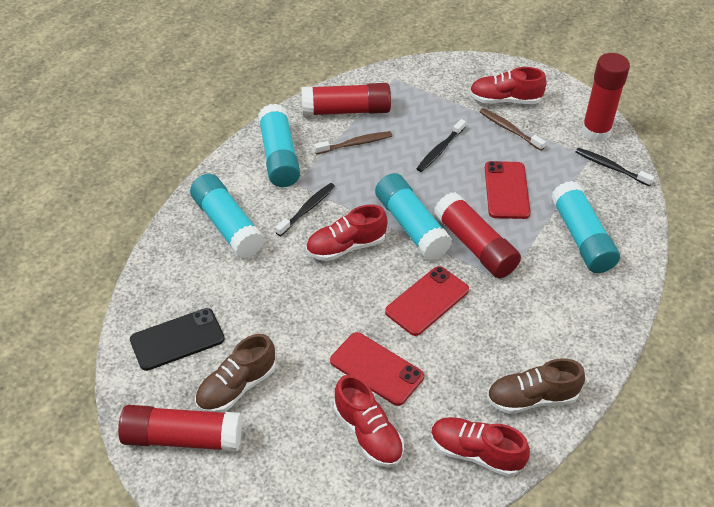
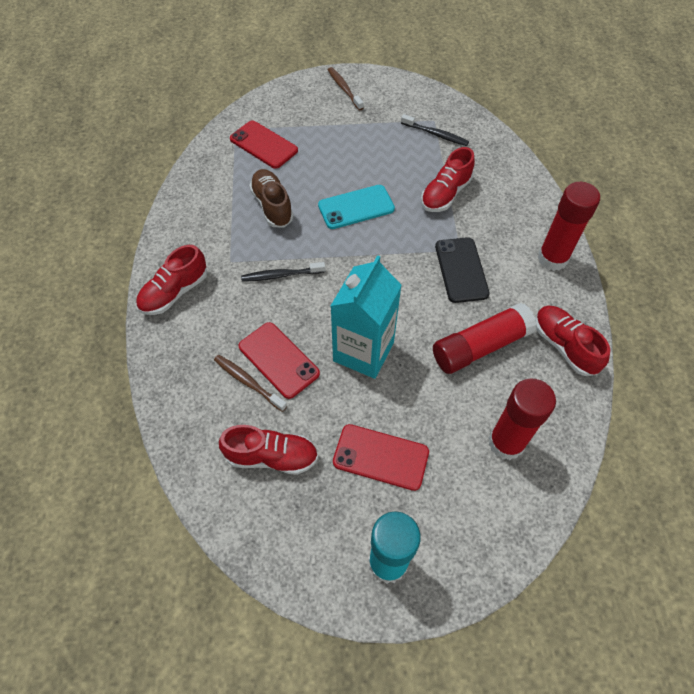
black toothbrush: [275,183,335,236] [416,119,466,172] [575,148,654,186] = 3 -> [241,262,325,282] [401,114,469,146] = 2
brown shoe: [195,334,276,413] [487,358,585,414] = 2 -> [249,169,294,228] = 1
red glue stick: [118,405,242,452] [301,83,391,116] [434,192,521,278] [581,53,630,142] = 4 -> [433,303,537,374] [489,379,556,460] [538,182,600,271] = 3
turquoise carton: none = 0 -> [331,255,402,379] = 1
turquoise glue stick: [190,174,265,259] [258,104,300,187] [375,173,452,260] [551,181,620,273] = 4 -> [368,511,421,584] = 1
turquoise phone: none = 0 -> [318,185,395,229] = 1

